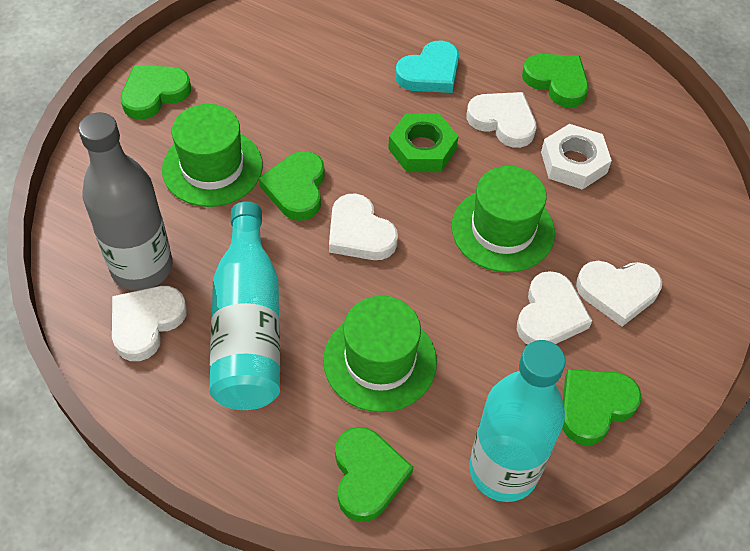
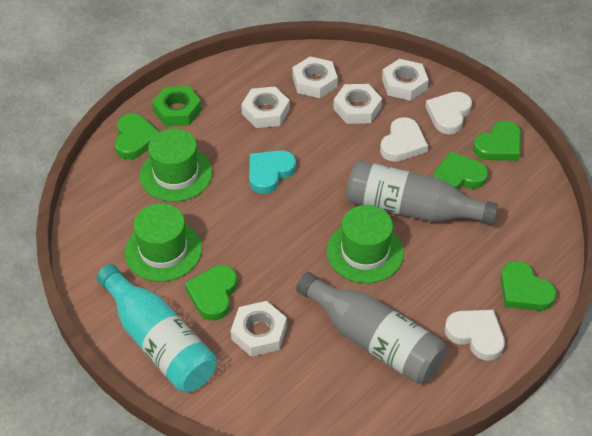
grey bottle: [78,112,173,291] = 1 -> [296,272,446,384] [346,161,498,225] = 2
turquoise bottle: [209,201,280,410] [469,340,566,502] = 2 -> [97,264,217,392] = 1
white heart: [112,286,187,361] [329,193,398,260] [467,92,537,148] [517,271,592,344] [576,261,662,326] = 5 -> [380,117,428,162] [425,92,472,134] [445,310,505,361] = 3
white nut: [541,124,612,190] = 1 -> [231,301,287,357] [241,87,290,128] [292,57,338,98] [333,84,382,124] [382,59,429,101] = 5

